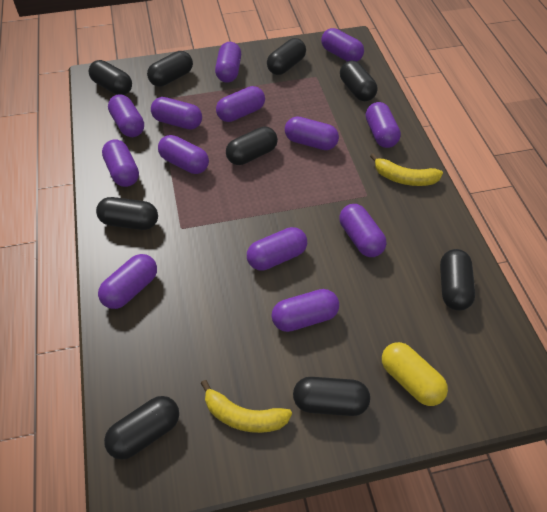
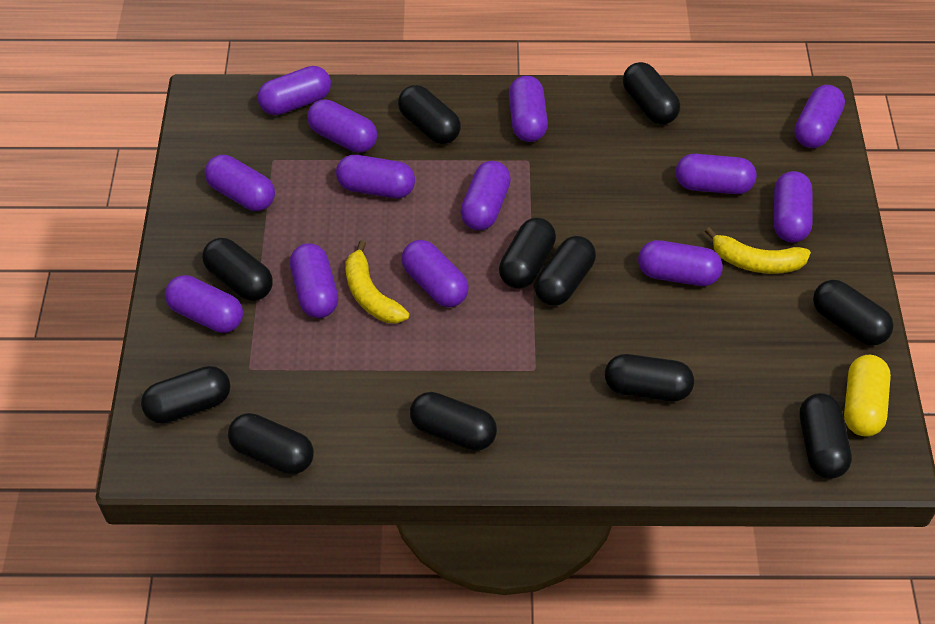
black capsule: [89,60,132,95] [96,197,158,230] [104,396,179,460] [147,51,193,87] [226,127,278,165] [267,38,306,75] [293,377,370,416] [340,61,377,101] [440,249,475,311] = 9 -> [141,366,230,424] [202,238,273,301] [228,413,314,474] [398,85,461,144] [410,392,497,451] [499,218,556,288] [534,236,596,306] [605,354,694,401] [623,62,680,124] [800,393,852,479] [813,280,894,345] = 11

